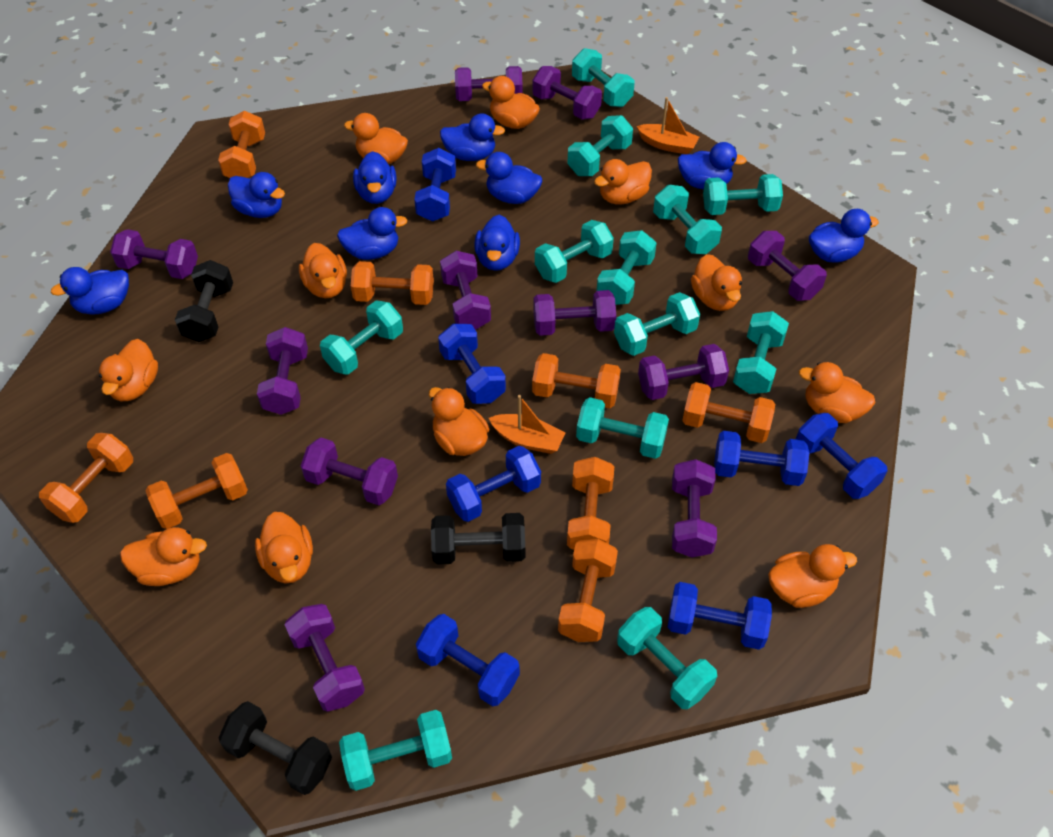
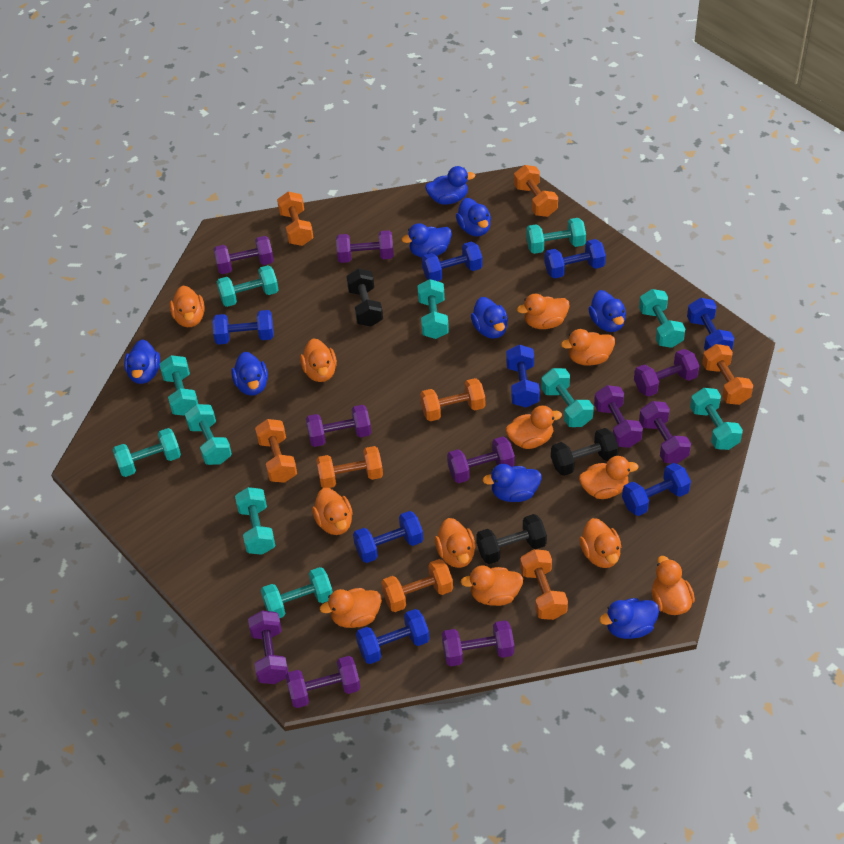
blue dumbbell: [414,148,456,222] [416,614,520,706] [438,324,506,404] [446,446,541,522] [668,582,772,650] [714,431,809,486] [796,413,887,499] = 7 -> [212,310,274,345] [353,511,423,563] [356,609,429,664] [422,241,483,281] [506,344,540,407] [544,239,606,279] [622,463,691,516] [687,298,734,351] = 8
orange boat: [489,395,565,454] [637,97,699,154] = 2 -> none = 0
orange duck: [99,339,158,401] [120,527,207,586] [255,512,313,584] [299,243,347,298] [344,113,408,164] [429,387,489,456] [482,76,540,129] [594,159,652,205] [691,254,742,311] [768,544,857,608] [799,362,875,423] = 11 -> [170,286,205,327] [300,338,337,382] [312,488,353,535] [320,588,382,628] [435,518,476,568] [460,566,523,606] [506,405,562,449] [517,294,570,329] [561,329,615,366] [579,456,638,499] [579,518,621,568] [652,556,695,615] = 12
purple dumbbell: [110,229,198,279] [257,327,308,415] [284,604,365,712] [301,438,398,505] [440,251,491,330] [455,66,523,101] [532,66,602,119] [533,290,616,336] [638,344,729,400] [672,459,717,558] [748,231,827,301] = 11 -> [213,236,274,274] [248,611,288,684] [285,656,360,708] [306,405,371,447] [336,230,394,263] [442,620,514,666] [447,437,515,483] [594,385,643,448] [634,349,699,397] [639,401,691,464] = 10
turquoise dumbbell: [320,300,403,375] [339,710,452,791] [535,220,614,283] [567,115,633,176] [572,48,635,107] [576,397,669,459] [597,230,657,305] [614,292,700,356] [617,607,717,709] [653,185,722,254] [703,174,783,215] [733,311,789,394] = 12 -> [113,428,181,477] [159,355,198,416] [185,404,232,465] [217,265,278,307] [235,487,276,555] [261,567,333,618] [417,279,449,339] [526,218,586,254] [541,368,594,427] [639,289,685,348] [690,388,743,450] = 11

